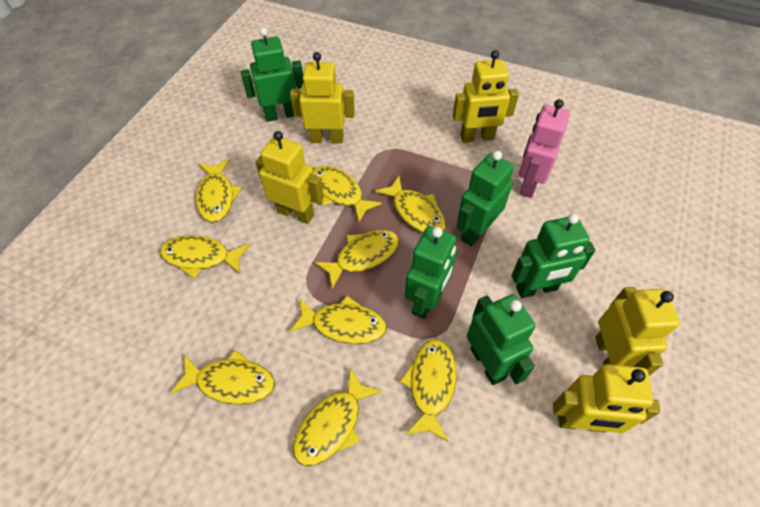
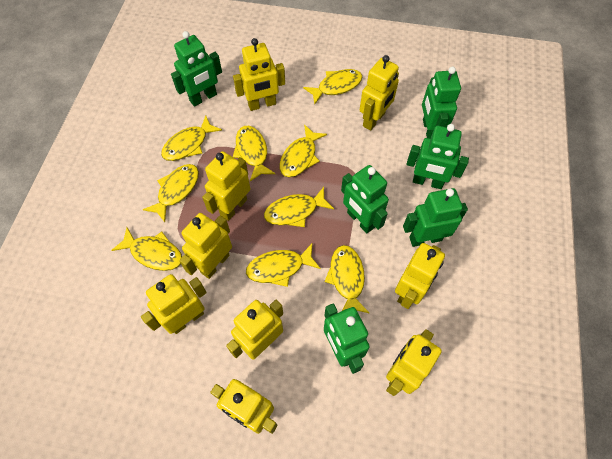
green robot: [241,27,303,122] [405,226,457,319] [456,151,514,246] [467,294,536,385] [512,213,595,298] = 5 -> [171,31,222,107] [324,303,370,374] [341,165,389,233] [403,188,468,247] [407,124,469,189] [422,67,461,139] = 6
pink robot: [518,99,570,198] = 1 -> none = 0
yellow robot: [256,131,324,224] [290,52,355,144] [453,50,519,143] [553,364,660,433] [595,287,680,376] = 5 -> [141,274,207,334] [179,213,232,279] [202,151,250,221] [210,379,277,434] [226,300,283,359] [233,38,285,111] [360,55,399,131] [386,329,442,396] [395,243,445,309] = 9

